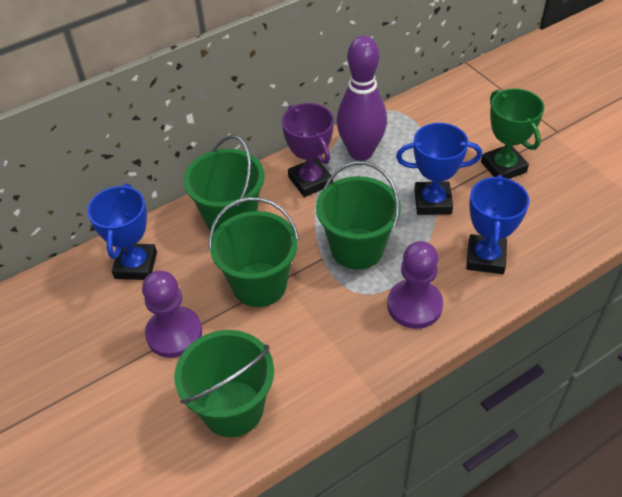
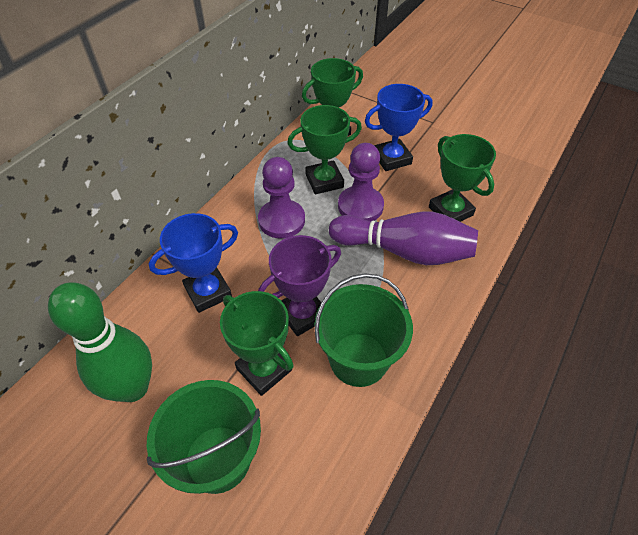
blue trophy: [87,183,157,280] [396,123,482,215] [466,175,529,274] = 3 -> [149,213,238,313] [365,84,433,171] = 2
green bowling pin: none = 0 -> [48,282,152,402] = 1
green bucket: [174,330,274,437] [184,135,265,234] [209,197,299,307] [316,162,401,269] = 4 -> [147,380,261,494] [314,273,413,387] = 2
green trophy: [481,88,544,179] = 1 -> [220,291,294,396] [287,105,362,194] [302,58,363,136] [429,134,496,222] = 4

